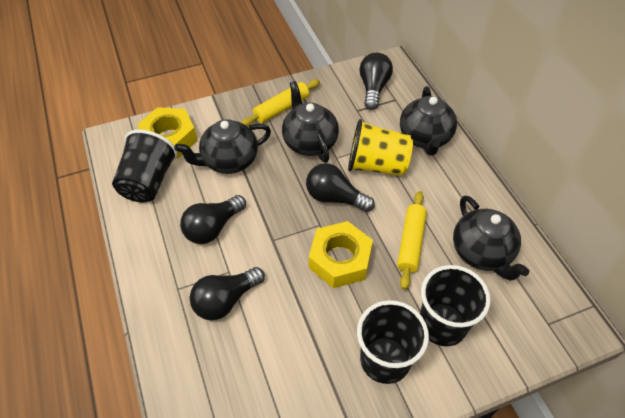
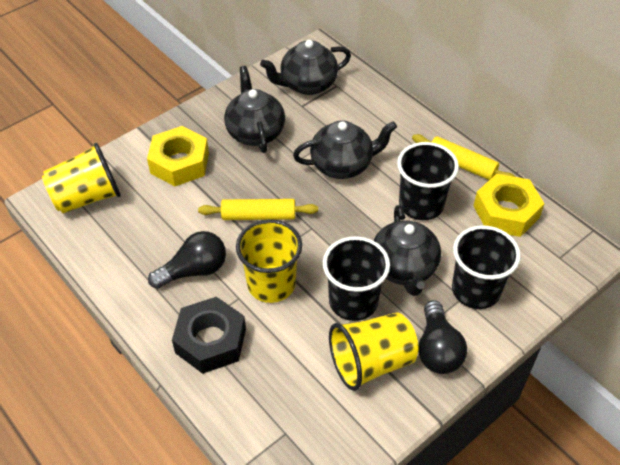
black light bulb: [180,195,246,244] [190,267,265,320] [306,163,375,212] [359,52,393,110] = 4 -> [148,231,226,289] [418,300,467,374] = 2
black nut: none = 0 -> [172,297,246,374] = 1
yellow cup: [348,119,413,176] = 1 -> [42,143,121,213] [236,219,302,303] [329,312,418,391] = 3

